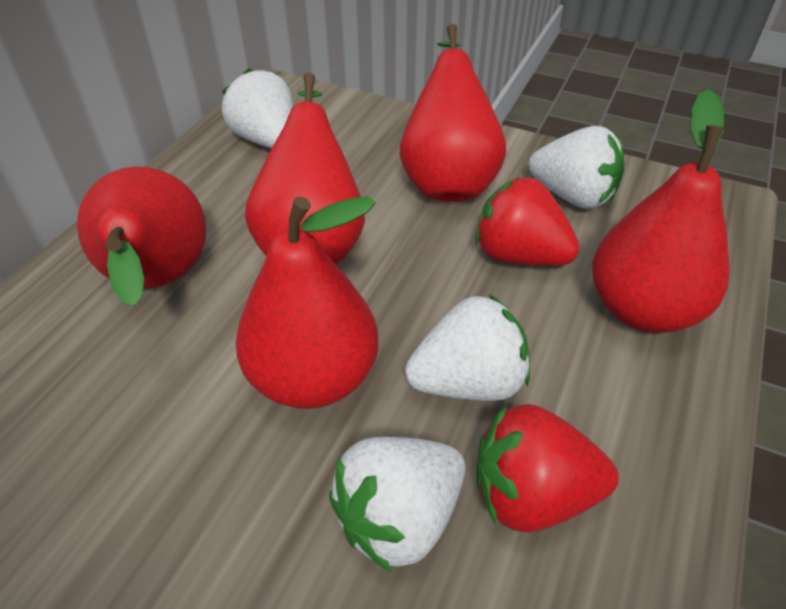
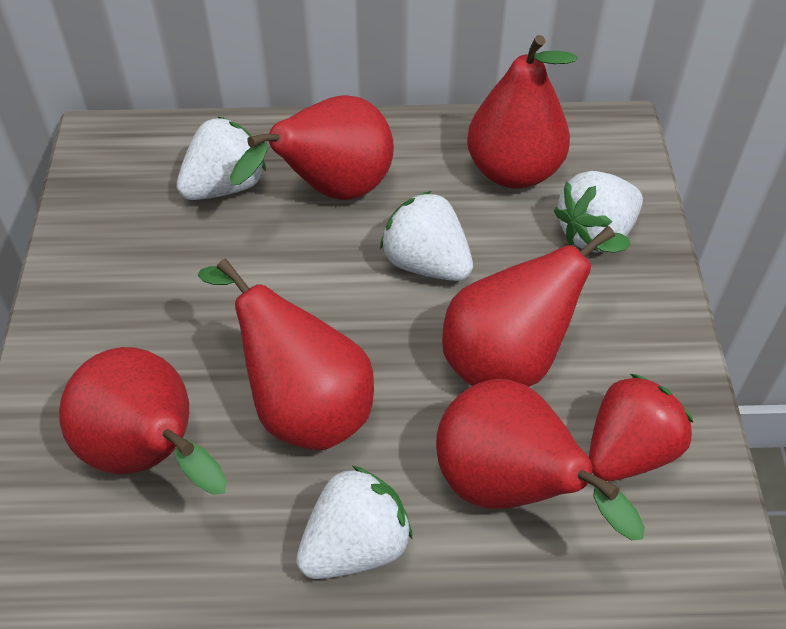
red pear: [77,166,207,306] [236,196,378,409] [245,73,365,265] [399,24,506,201] [592,89,730,333] = 5 -> [59,347,227,495] [198,259,374,450] [230,95,394,200] [436,379,645,541] [442,226,631,387] [467,35,577,189] = 6
red strawberry: [475,177,580,266] [476,404,619,533] = 2 -> [589,373,694,481] = 1

